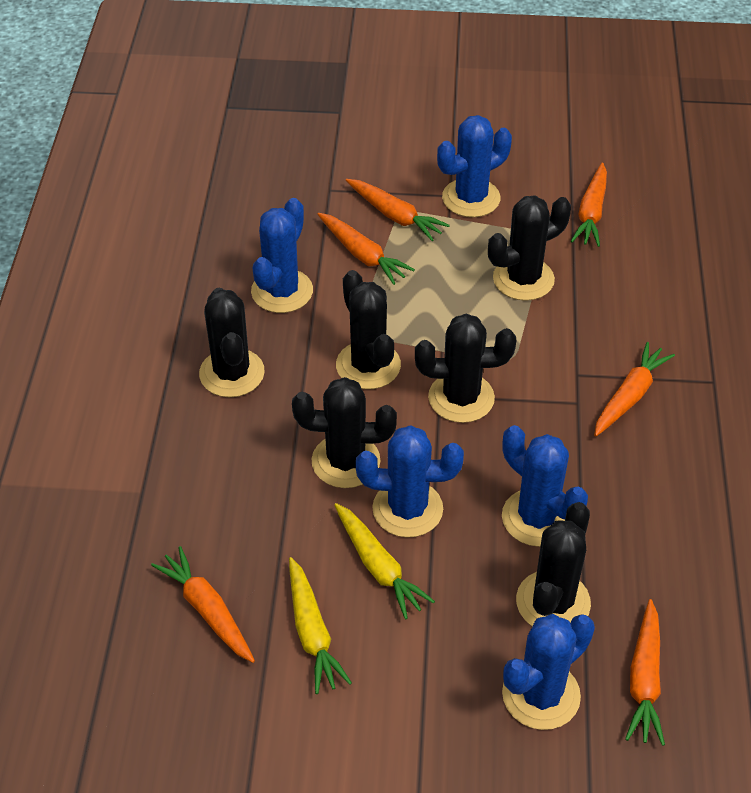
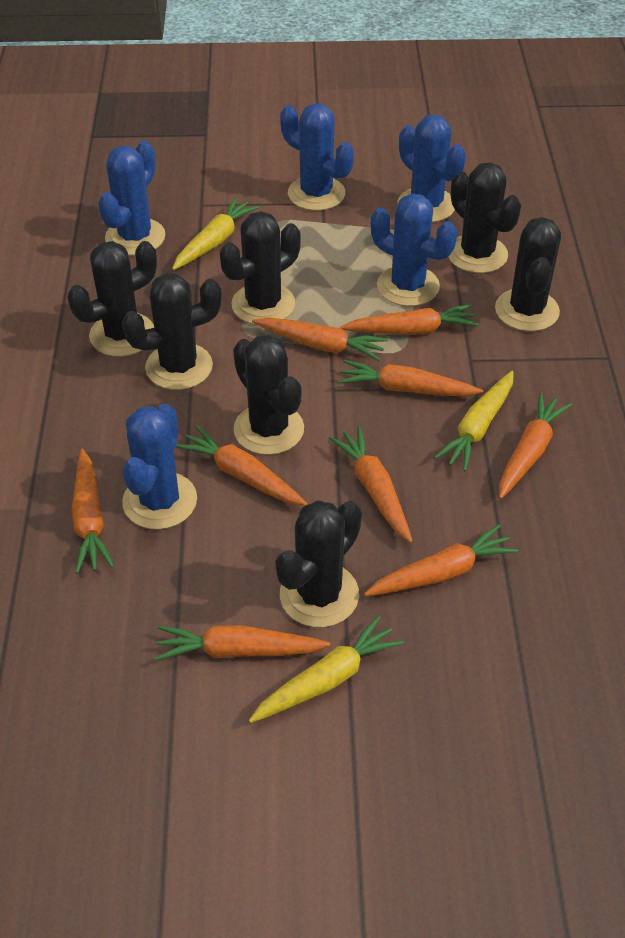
black cactus: [199,288,265,397] [292,377,397,488] [336,270,401,389] [415,314,516,423] [488,196,571,301] [516,502,591,626] = 6 -> [67,241,157,357] [122,273,222,390] [220,211,301,325] [233,335,304,455] [275,500,362,627] [448,162,521,273] [495,217,561,331] = 7
orange carrot: [151,546,255,663] [317,213,415,285] [346,179,450,241] [571,163,607,247] [594,342,675,437] [625,599,665,746] = 6 -> [71,448,114,574] [155,625,330,661] [175,425,308,506] [252,317,388,361] [329,427,413,543] [338,360,483,396] [341,304,478,335] [364,524,518,596] [499,393,572,499] = 9
yellow carrot: [289,557,352,694] [334,503,435,620] = 2 -> [172,197,259,270] [249,616,404,723] [434,371,514,471] = 3

